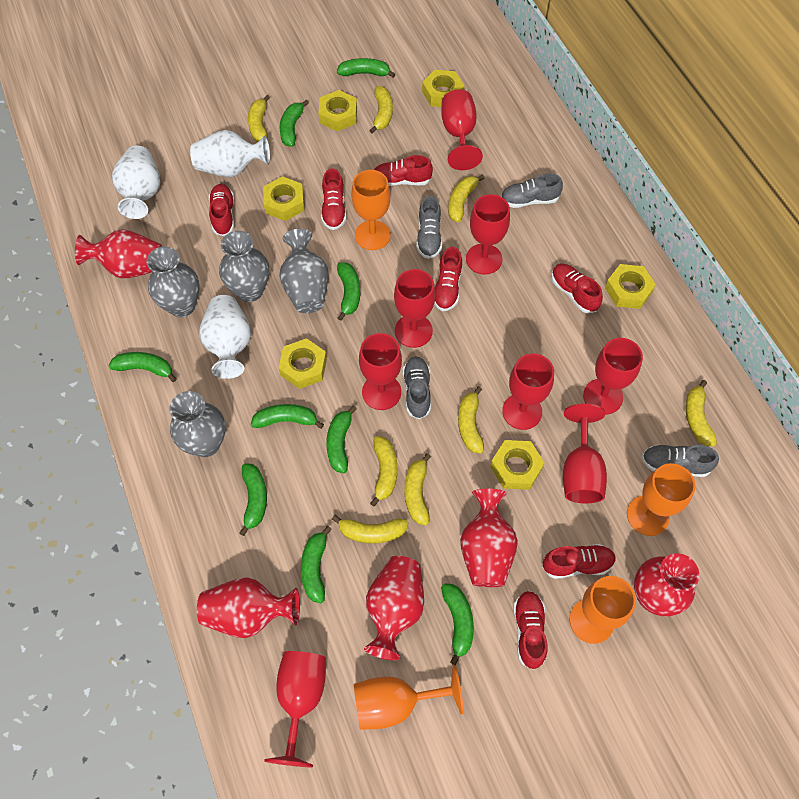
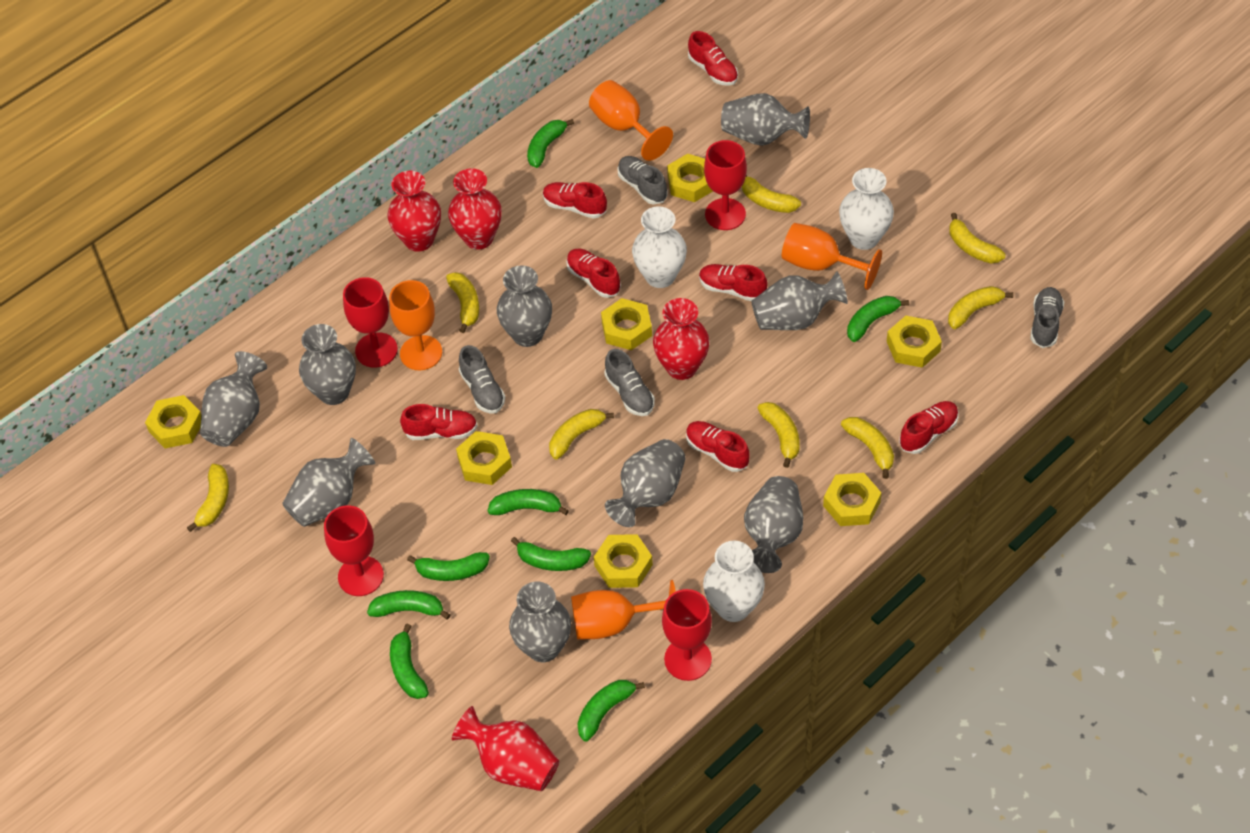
green banana: [109,352,177,382] [239,463,267,536] [251,404,324,429] [280,100,309,147] [301,526,332,603] [326,405,357,473] [337,58,396,78] [337,262,360,321] [441,583,474,665] = 9 -> [367,590,450,620] [390,624,429,699] [407,552,490,581] [487,489,569,515] [511,537,591,571] [527,119,574,168] [577,680,645,742] [847,296,909,342] = 8
grey vase: [146,246,199,317] [169,391,226,457] [219,231,269,302] [279,229,329,313] = 4 -> [200,351,267,447] [282,438,376,527] [299,324,356,405] [497,265,552,347] [509,582,571,662] [605,439,686,527] [721,93,810,146] [744,476,803,573] [751,271,848,330] = 9
red goblet: [264,651,326,767] [359,333,402,410] [394,269,436,348] [441,89,483,170] [466,194,510,275] [502,353,554,430] [563,404,607,503] [583,338,643,415] = 8 -> [324,505,384,596] [343,277,398,368] [662,589,712,681] [704,140,747,230] = 4
red vase: [75,229,162,278] [197,577,300,638] [364,556,424,660] [460,489,518,587] [634,553,699,617] = 5 -> [387,171,441,252] [448,168,502,250] [452,706,559,791] [653,298,710,380] = 4
yellow nut: [263,176,305,221] [278,338,327,389] [318,90,357,131] [422,70,464,107] [490,440,545,490] [605,264,656,309] = 6 -> [145,395,201,448] [456,431,512,485] [594,534,653,588] [601,298,652,350] [667,154,713,202] [823,473,882,526] [887,316,942,368] = 7

